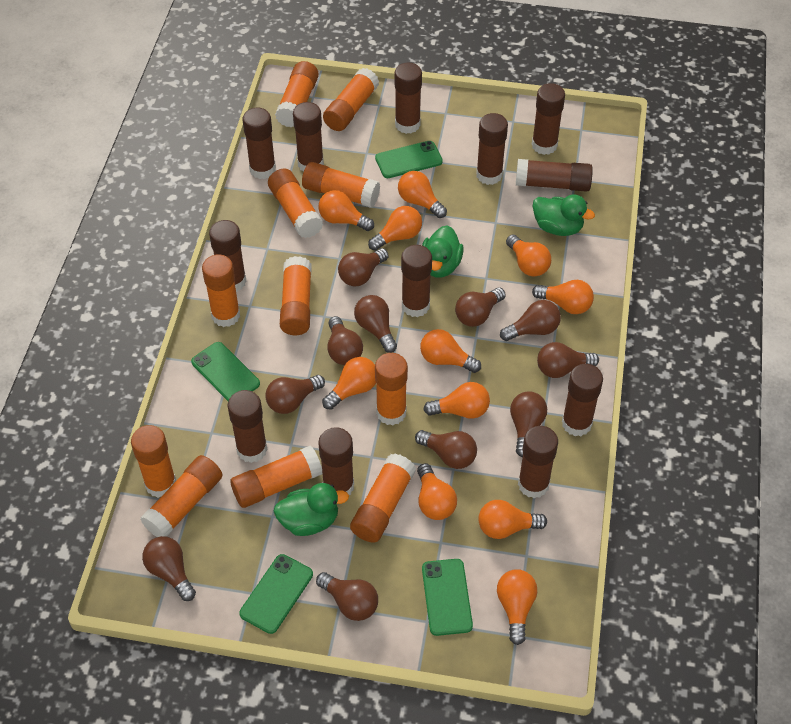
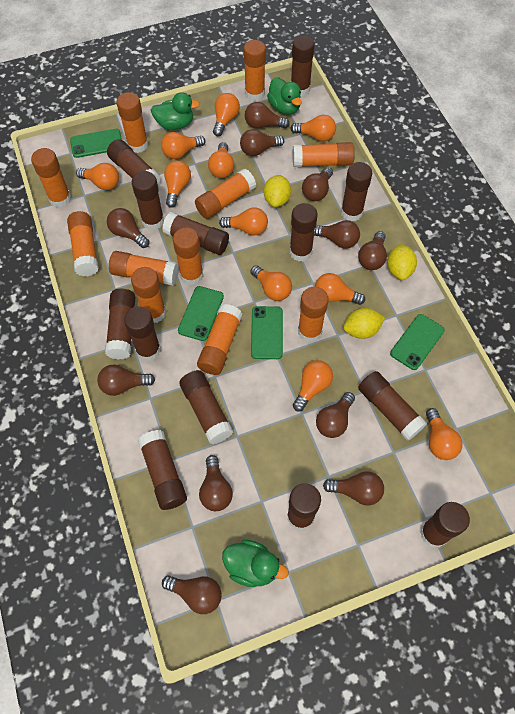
brown glue stick: [209,220,246,292] [228,390,267,463] [243,108,276,179] [293,102,324,172] [318,427,354,495] [394,63,422,134] [401,245,432,317] [476,113,508,185] [516,159,593,192] [518,426,558,498] [532,83,565,155] [562,364,603,436] = 12 -> [105,289,135,360] [107,139,161,185] [124,306,161,361] [132,171,164,230] [138,430,187,510] [162,212,229,255] [179,370,233,444] [287,483,321,531] [290,203,318,261] [291,35,315,96] [341,162,372,221] [358,371,427,441] [420,502,470,548] = 13
yellow lemon: none = 0 -> [264,175,291,207] [343,308,385,339] [387,244,417,280] = 3

